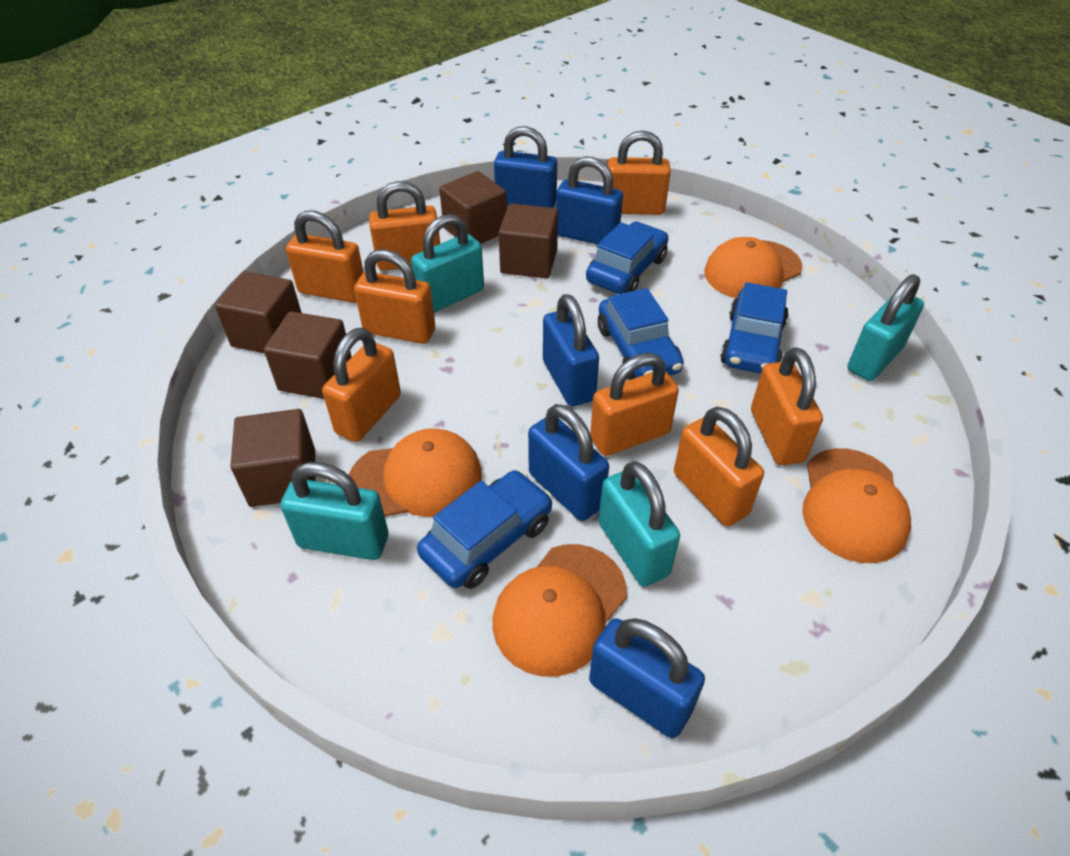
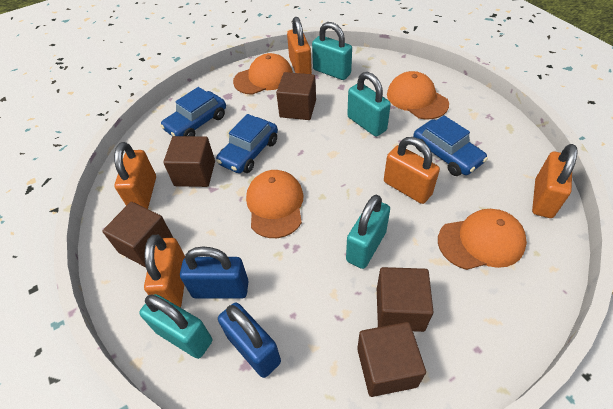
blue car: [417,470,553,589] [586,222,669,294] [598,288,684,380] [720,282,789,374] = 4 -> [160,87,226,136] [216,114,278,173] [413,115,488,176] = 3
blue padlock: [494,126,557,208] [528,404,609,521] [543,294,599,407] [556,157,623,245] [589,618,705,738] = 5 -> [180,246,249,299] [218,302,281,378] = 2
orange padlock: [286,211,364,303] [322,328,401,442] [354,250,435,344] [369,181,440,271] [590,353,679,456] [607,131,671,215] [674,407,764,526] [751,347,823,465] = 8 -> [114,142,156,209] [144,235,185,307] [287,17,312,74] [384,137,440,204] [532,144,578,218] = 5

